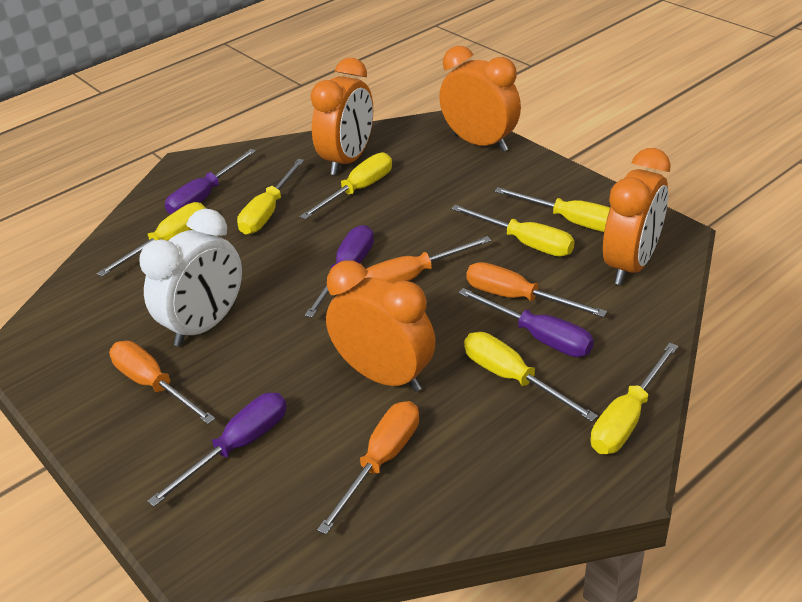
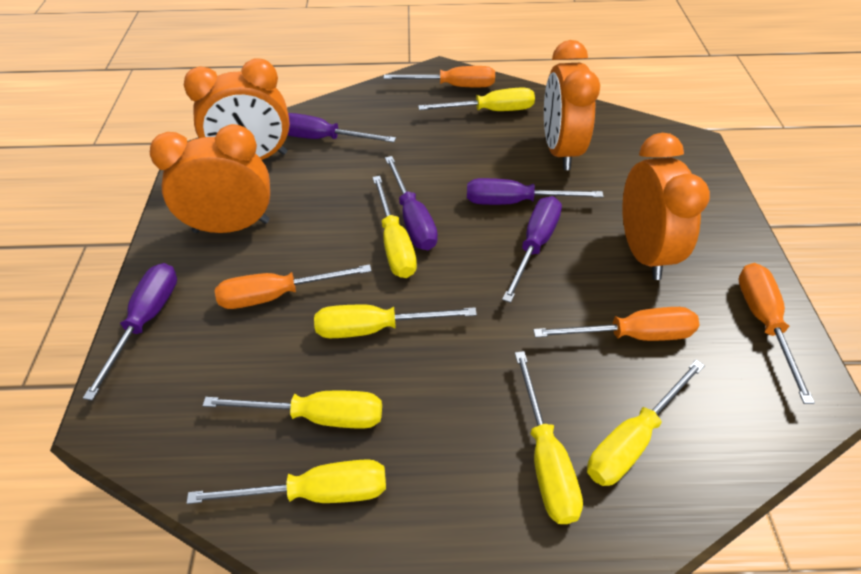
purple screwdriver: [147,393,287,507] [165,149,256,215] [305,225,374,318] [458,288,594,357] = 4 -> [83,263,177,401] [288,113,396,143] [385,156,438,250] [467,178,604,205] [502,196,562,303] = 5
white clock: [139,209,242,347] = 1 -> none = 0

